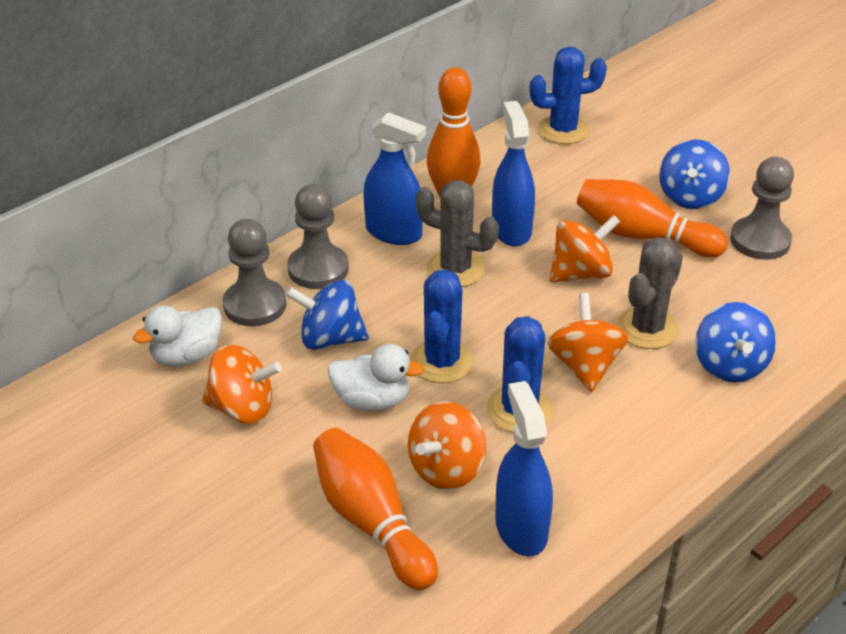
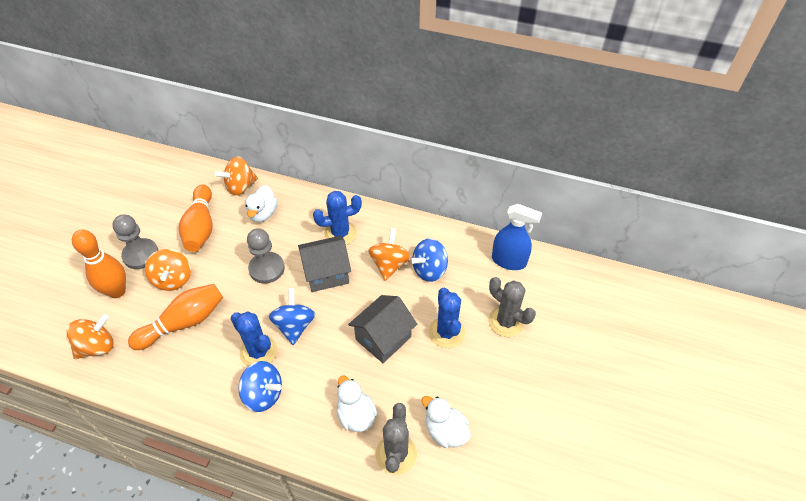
blue spray bottle: [364,112,426,245] [492,101,535,247] [495,381,553,556] = 3 -> [492,204,542,270] = 1
grey house: none = 0 -> [298,236,351,292] [348,295,417,363] = 2
grey pawn: [223,219,287,326] [287,184,349,289] [730,157,794,260] = 3 -> [112,214,158,269] [247,228,285,284] = 2
white duck: [133,305,222,366] [328,344,424,411] = 2 -> [245,185,278,222] [336,376,377,432] [422,396,471,448] = 3

